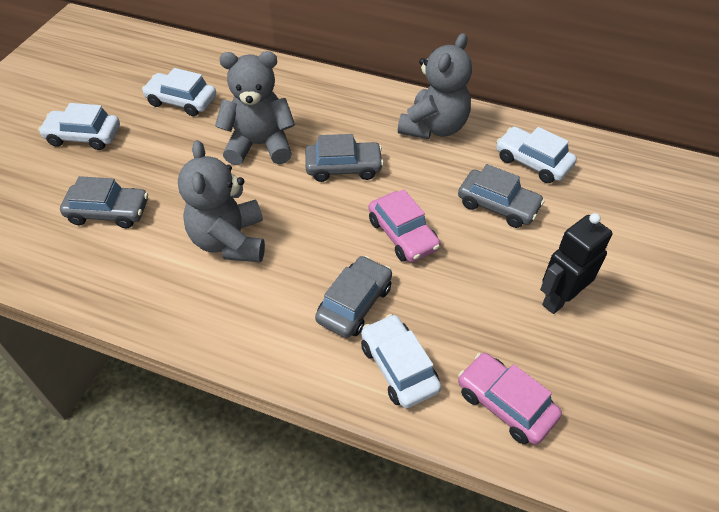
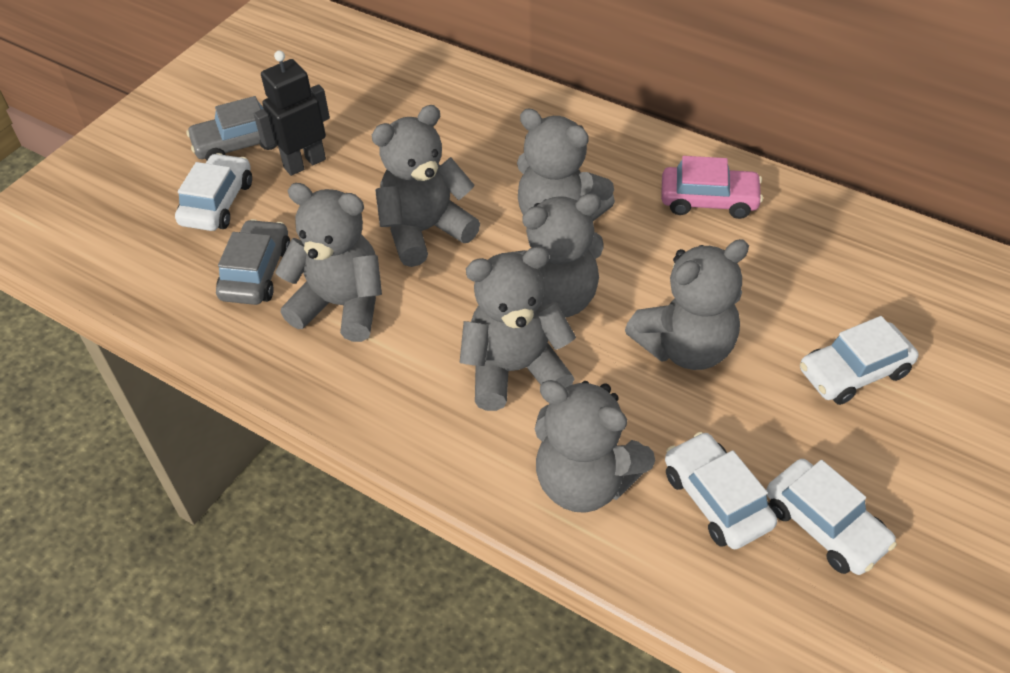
grey car: [60,176,148,228] [305,134,384,182] [315,256,392,338] [458,164,544,228] = 4 -> [186,96,277,160] [216,219,290,305] = 2
grey teddy bear: [178,140,265,262] [215,51,295,165] [398,33,472,139] = 3 -> [275,183,382,342] [372,105,480,267] [460,246,576,411] [508,193,604,318] [517,109,615,221] [535,380,655,513] [625,239,749,370] = 7
pink car: [368,189,440,262] [458,353,562,445] = 2 -> [661,156,763,219] = 1

